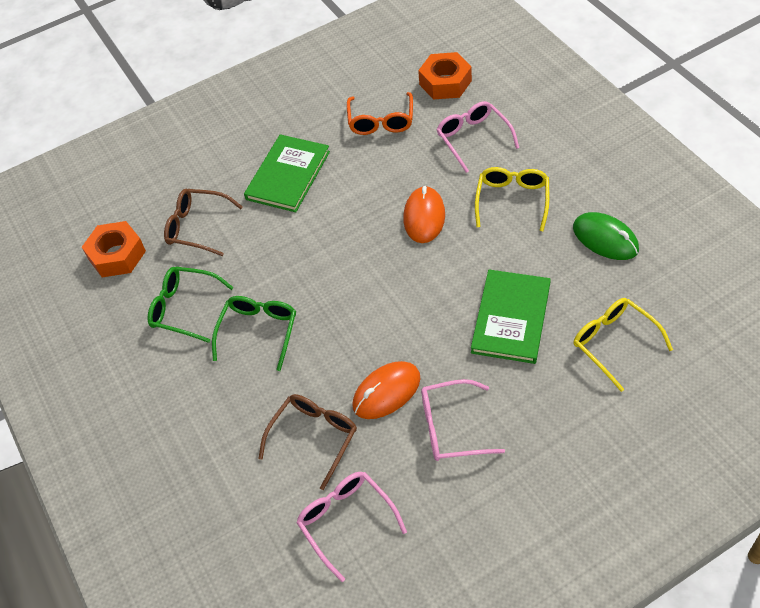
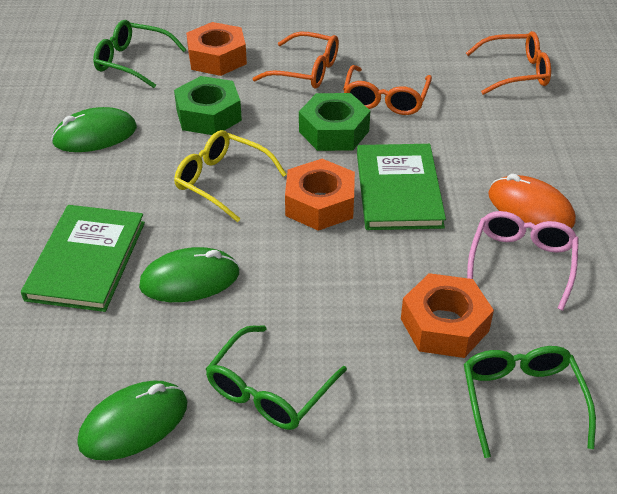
brown glasses: [164,189,243,256] [258,394,357,490] = 2 -> none = 0
green glasses: [147,267,234,343] [212,296,296,371] = 2 -> [93,20,187,88] [206,325,347,430] [464,346,596,458] = 3
green mouse: [573,212,639,260] = 1 -> [51,107,137,152] [77,380,187,460] [139,247,239,302] = 3
green nut: none = 0 -> [174,76,242,135] [299,93,370,151] = 2
orange glasses: [347,92,413,135] = 1 -> [252,32,339,89] [343,65,432,115] [466,31,551,95] = 3
orange mouse: [352,361,421,419] [403,186,445,243] = 2 -> [488,173,576,228] = 1
orange nut: [82,221,146,277] [418,52,472,100] = 2 -> [186,22,247,76] [285,159,355,231] [401,273,494,358] = 3
pink glasses: [296,472,407,582] [421,379,505,461] [437,101,519,173] = 3 -> [467,211,579,311] = 1
yellow glasses: [475,167,549,231] [573,298,673,392] = 2 -> [174,130,287,222] = 1

